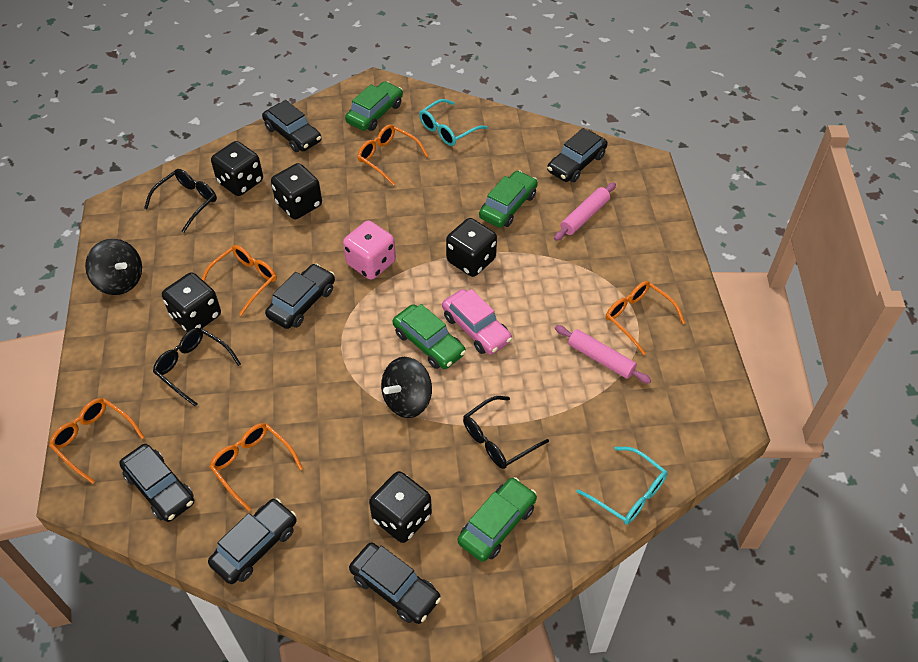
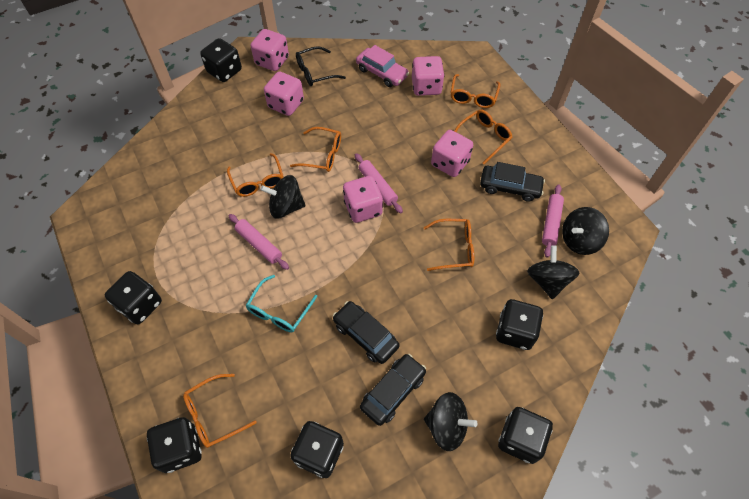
black car: [119,444,194,522] [208,498,296,584] [262,100,322,152] [265,264,335,329] [349,542,441,624] [547,128,608,182] = 6 -> [333,301,399,364] [360,354,426,426] [480,162,545,202] = 3
black dice: [162,272,221,332] [211,141,263,196] [271,163,322,219] [369,471,432,543] [446,218,497,277] = 5 -> [105,271,162,324] [147,417,202,473] [200,38,242,82] [290,421,344,478] [496,299,543,350] [498,407,553,464] = 6
black glasses: [144,169,217,233] [153,328,241,407] [463,396,549,469] = 3 -> [296,46,346,86] = 1
black spinning top: [85,239,142,295] [381,357,432,418] = 2 -> [260,175,306,219] [424,392,477,451] [527,245,579,299] [562,207,609,255] = 4
green car: [345,81,403,131] [393,304,466,369] [458,477,537,562] [479,170,538,228] = 4 -> none = 0
orange glasses: [49,398,145,484] [202,245,277,316] [210,423,303,511] [357,124,428,186] [606,281,685,355] = 5 -> [183,374,257,448] [227,153,284,197] [290,127,341,172] [424,219,474,271] [450,74,500,108] [454,109,512,164] = 6
pink dice: [343,221,396,280] = 1 -> [251,29,289,71] [264,71,304,116] [343,176,383,223] [412,56,444,96] [431,130,473,177] = 5
pink rolling pin: [554,182,616,241] [555,325,651,384] = 2 -> [228,214,289,270] [355,153,403,213] [542,184,564,258] = 3
turquoise glasses: [419,99,488,146] [576,446,667,525] = 2 -> [245,275,317,333] = 1

